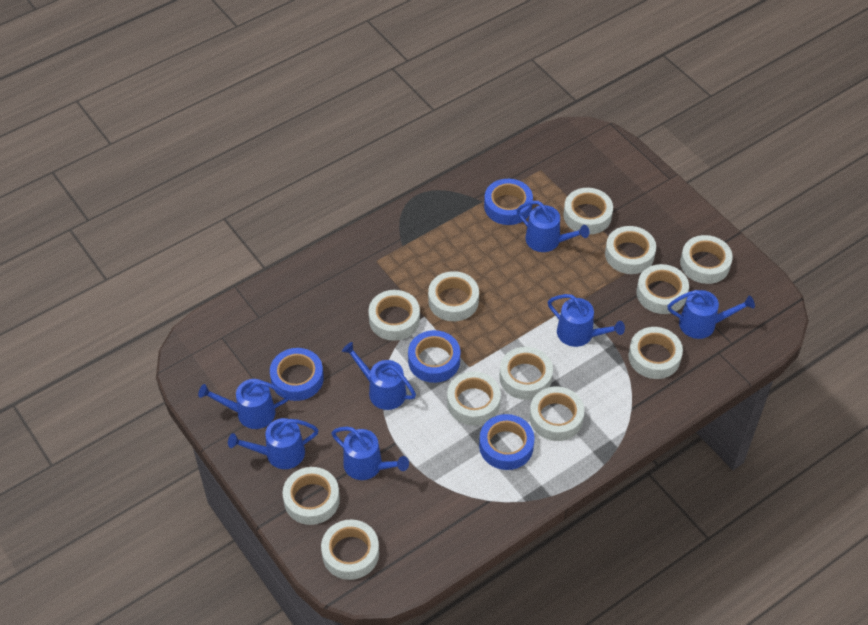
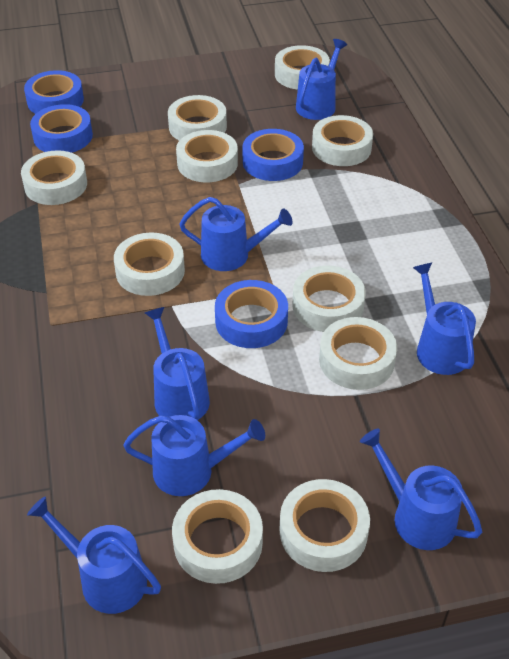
white tape: [283,467,340,525] [321,520,379,580] [368,290,420,341] [428,271,479,321] [447,371,501,425] [499,347,553,400] [529,386,585,441] [563,188,613,234] [605,226,656,274] [628,327,683,379] [637,264,689,314] [680,235,733,284] = 12 -> [21,150,87,205] [114,232,185,296] [168,95,227,141] [172,489,263,584] [176,130,238,182] [275,45,330,90] [279,479,370,572] [292,266,366,332] [312,115,373,166] [319,317,397,390] = 10

